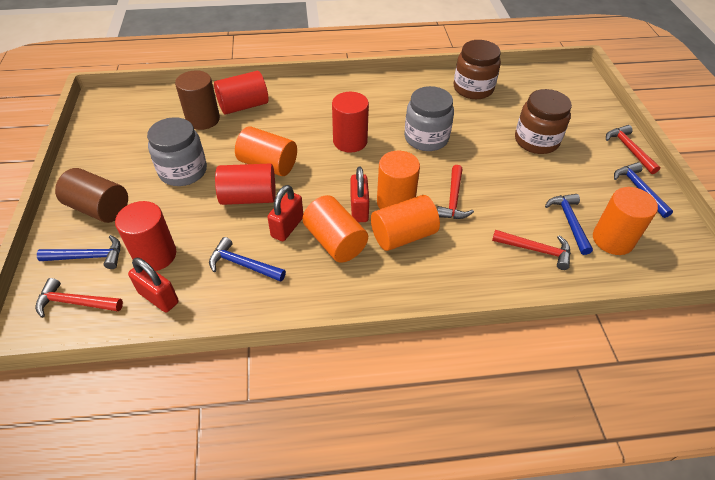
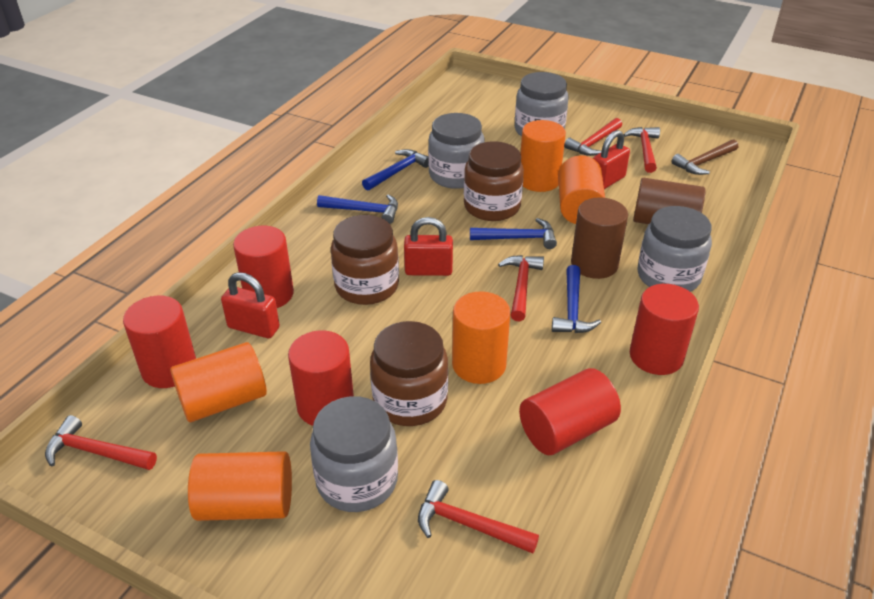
brown hammer: none = 0 -> [671,139,738,175] = 1
brown jar: [454,40,501,99] [515,89,572,154] = 2 -> [331,215,399,305] [370,321,448,426] [464,141,524,221] = 3
grey jar: [147,117,207,186] [404,86,454,151] = 2 -> [310,396,398,512] [428,113,484,189] [515,72,568,137] [638,206,712,292] = 4
red cylinder: [115,201,176,271] [214,71,269,115] [215,163,276,205] [332,92,369,152] = 4 -> [123,296,196,388] [233,226,294,308] [288,330,354,426] [519,368,621,455] [630,284,699,375] = 5
red hammer: [35,278,123,318] [437,165,474,219] [492,230,571,270] [606,125,660,174] = 4 -> [45,415,157,470] [418,480,539,554] [498,255,544,321] [564,118,622,156] [623,127,660,173] = 5

